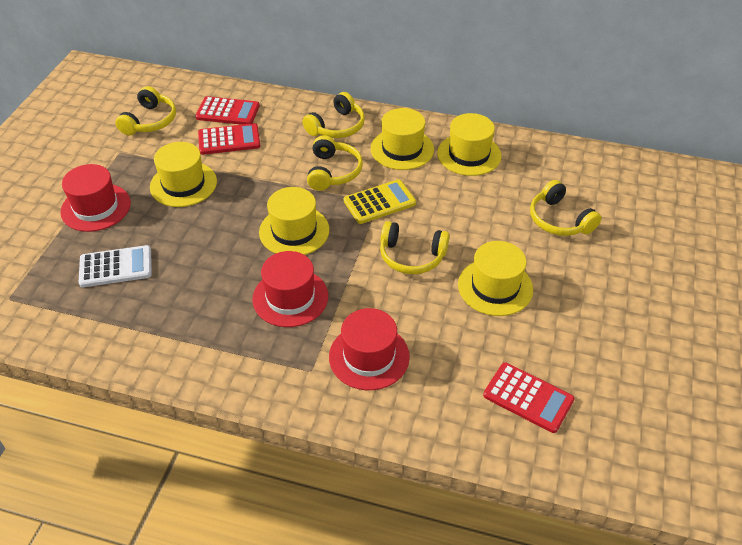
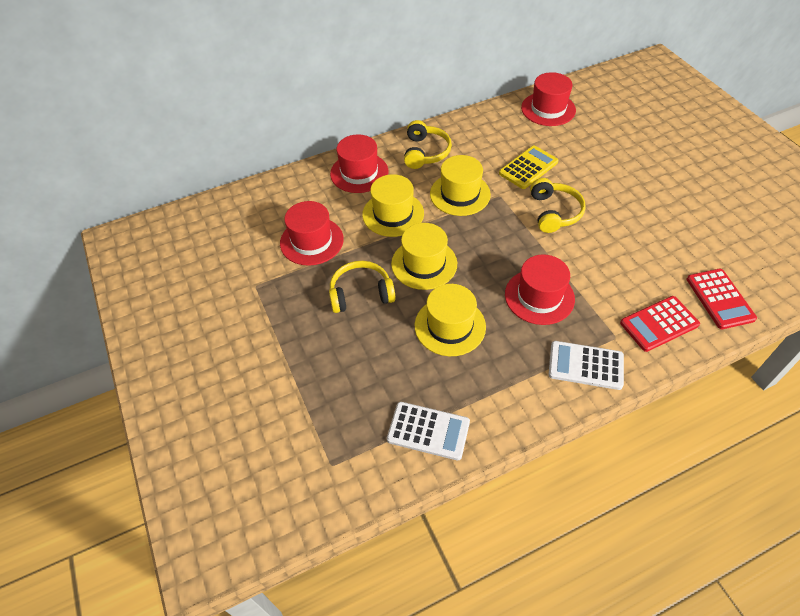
red calculator: [195,96,260,125] [198,123,260,155] [483,362,575,433] = 3 -> [620,296,700,352] [687,269,757,329] = 2
red hat: [60,164,131,232] [252,251,328,327] [329,308,410,390] = 3 -> [280,201,344,266] [330,134,389,193] [505,254,575,325] [521,72,576,126] = 4
white calculator: [79,245,152,287] = 1 -> [387,402,470,460] [549,341,624,390] = 2
yellow hat: [150,142,217,207] [259,187,329,255] [371,108,434,170] [437,113,502,176] [458,241,533,316] = 5 -> [362,174,424,237] [391,223,457,290] [415,284,486,356] [430,155,491,216] = 4
yellow headphones: [115,86,176,135] [302,92,365,138] [307,135,363,191] [380,221,450,274] [530,180,601,236] = 5 -> [329,261,396,313] [404,120,452,169] [530,178,586,233] = 3

